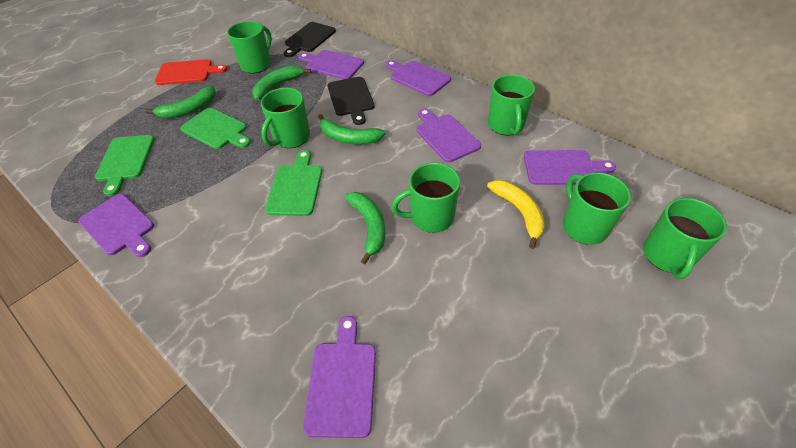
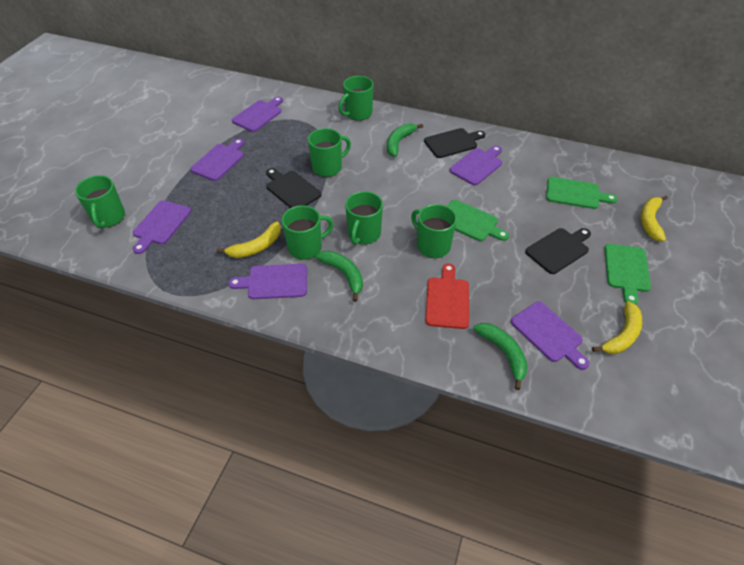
black cutting board: [284,22,336,57] [327,77,374,125] = 2 -> [266,168,322,208] [424,128,485,158] [525,228,591,274] = 3
green banana: [145,86,216,118] [253,66,311,100] [318,114,385,144] [345,192,385,265] = 4 -> [315,251,363,302] [387,123,423,157] [473,323,528,390] = 3
yellow banana: [487,180,545,249] = 1 -> [217,221,281,258] [592,301,642,354] [641,196,668,242] = 3

